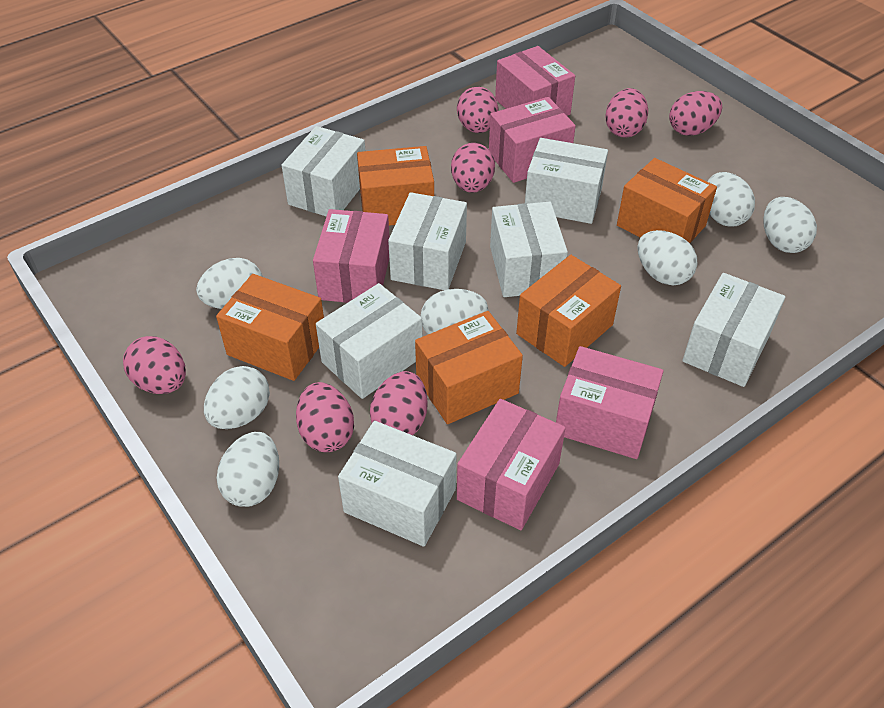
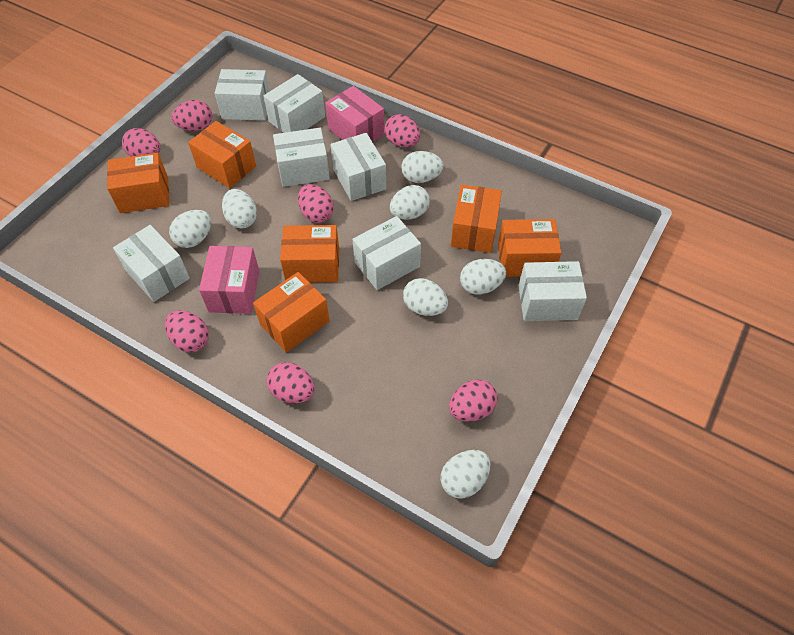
orange box: [216,274,324,381] [357,146,434,226] [415,311,523,424] [516,255,621,367] [617,158,717,243] = 5 -> [107,153,169,213] [188,121,256,188] [253,272,330,352] [280,225,339,283] [451,185,502,253] [498,219,562,277] = 6
pink box: [313,209,390,303] [457,399,566,530] [489,97,576,183] [495,46,575,116] [556,346,664,459] = 5 -> [199,246,259,314] [325,86,385,142] = 2

